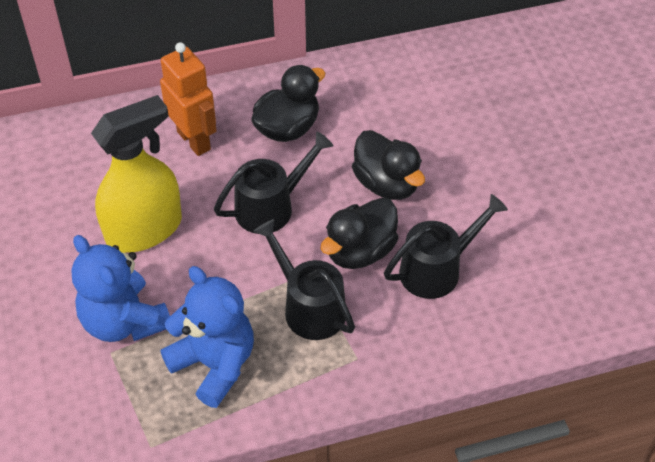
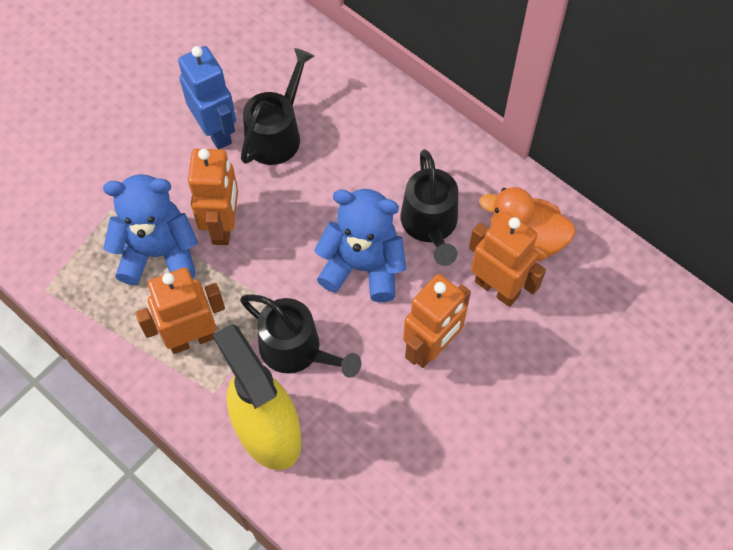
black duck: [251,65,325,142] [320,198,399,269] [352,130,425,200] = 3 -> none = 0
blue robot: none = 0 -> [178,46,236,149] = 1
orange duck: none = 0 -> [479,187,576,261] = 1
orange robot: [160,42,217,156] = 1 -> [135,268,225,354] [188,149,238,245] [403,274,471,368] [469,212,546,307] = 4

